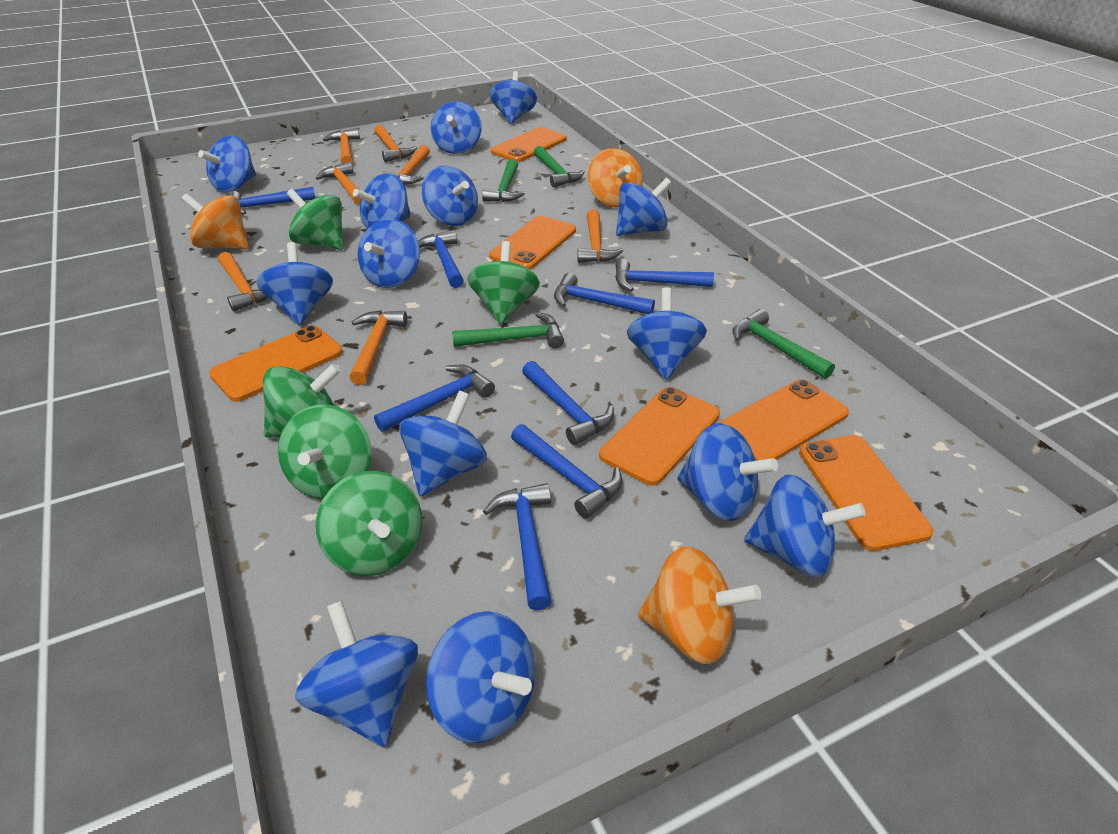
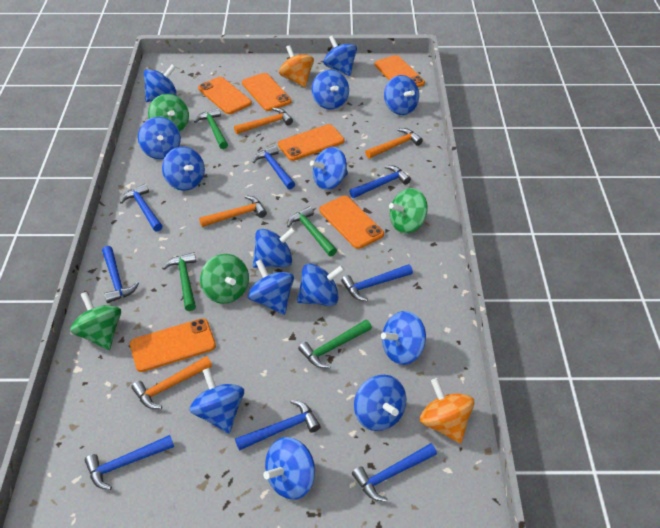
green spinning top: [263,363,341,438] [278,404,372,499] [287,189,344,250] [316,471,422,576] [467,241,540,324] = 5 -> [70,292,121,350] [148,94,189,132] [200,254,249,304] [389,188,428,234] = 4
orange hammer: [218,252,268,312] [316,162,361,205] [323,128,360,164] [349,310,407,385] [374,125,417,162] [383,145,430,185] [578,210,623,263] = 7 -> [131,356,212,409] [199,196,267,227] [234,108,293,134] [365,128,423,159] = 4
orange spinning top: [181,193,249,249] [588,148,643,208] [638,546,761,664] = 3 -> [279,45,314,87] [420,378,474,444] = 2

